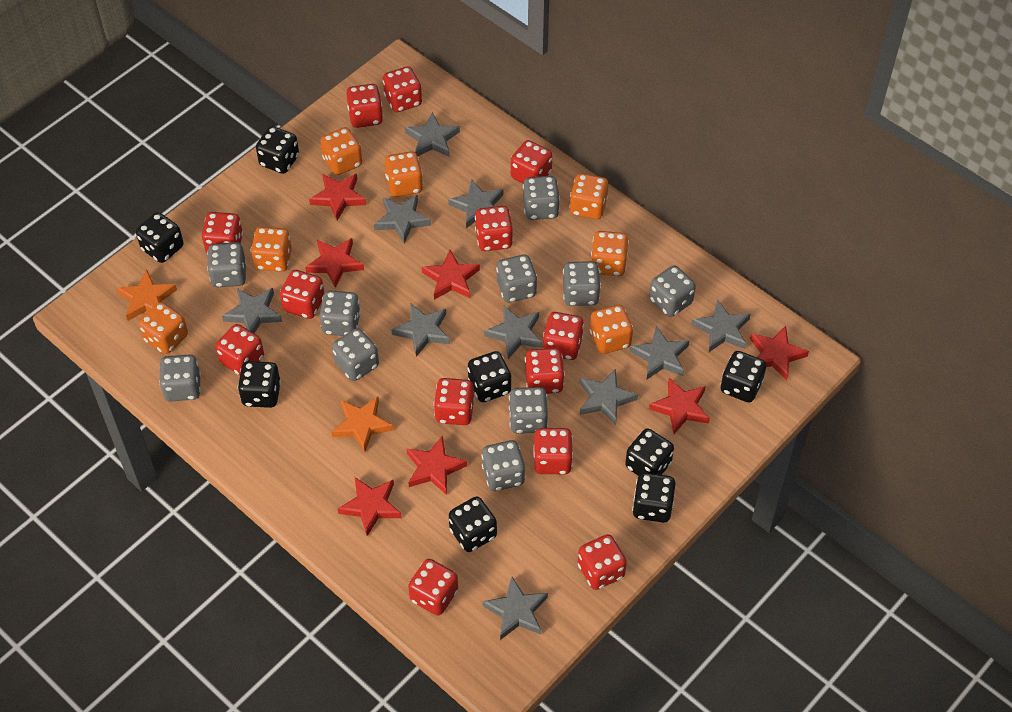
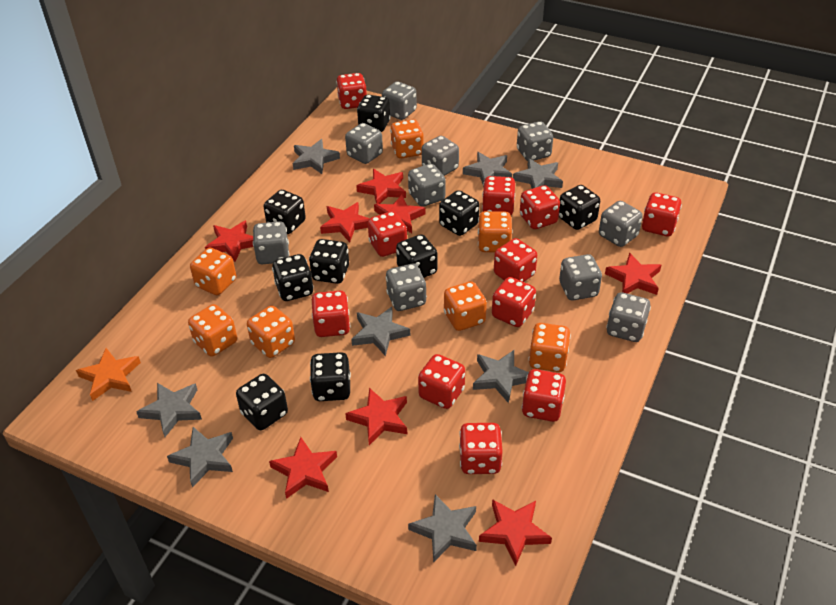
black dice: [136,212,184,263] [238,361,281,408] [256,126,299,174] [449,496,497,552] [468,351,511,402] [625,428,674,476] [632,472,675,523] [720,351,766,403] = 8 -> [236,374,288,430] [264,190,306,234] [272,254,314,301] [309,239,349,284] [310,352,351,401] [357,95,391,132] [396,234,437,278] [439,190,479,236] [559,185,600,230] = 9
grey star: [222,288,282,334] [374,194,431,244] [391,303,450,357] [405,112,460,157] [448,179,503,228] [482,577,548,640] [484,306,543,359] [580,368,638,425] [630,326,689,379] [691,299,751,352] = 10 -> [136,383,202,437] [167,427,233,488] [293,139,340,174] [351,307,410,356] [408,494,477,563] [463,152,512,187] [473,350,529,403] [513,158,563,189] = 8
orange star: [117,270,177,321] [331,396,394,453] = 2 -> [76,348,141,401] = 1
red dice: [202,212,243,253] [215,324,264,376] [280,270,324,319] [346,84,383,128] [383,66,422,112] [408,559,458,615] [434,378,475,425] [475,206,513,251] [511,140,552,183] [525,348,565,394] [533,428,573,474] [543,312,584,360] [578,534,627,590] = 13 -> [312,291,350,337] [336,73,367,109] [368,211,407,257] [418,354,465,409] [459,423,503,474] [482,176,515,215] [492,277,536,327] [494,238,537,282] [520,185,560,229] [521,369,566,422] [642,192,682,236] = 11
red star: [305,238,364,288] [309,174,366,220] [338,477,402,536] [407,436,467,495] [422,250,480,300] [649,378,710,434] [750,326,809,381] = 7 -> [205,220,254,262] [269,437,337,499] [320,202,370,242] [345,388,407,445] [356,169,406,204] [374,195,426,233] [479,499,552,566] [605,252,661,295] = 8

